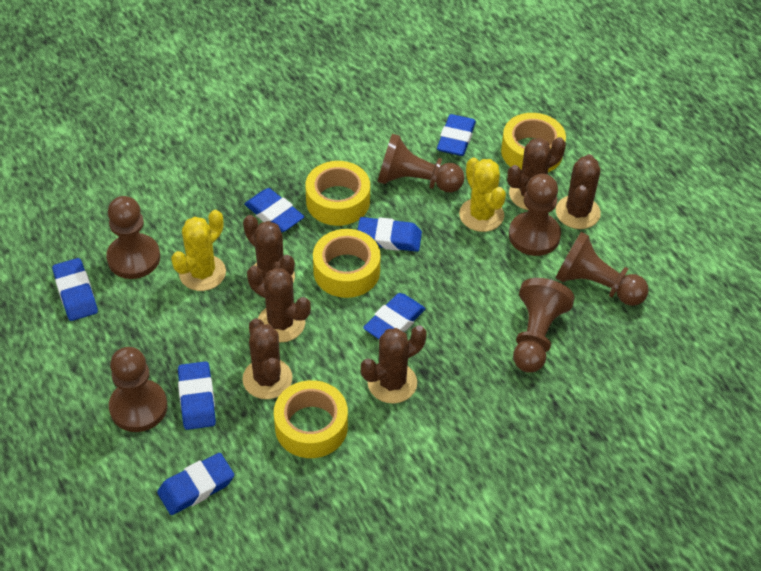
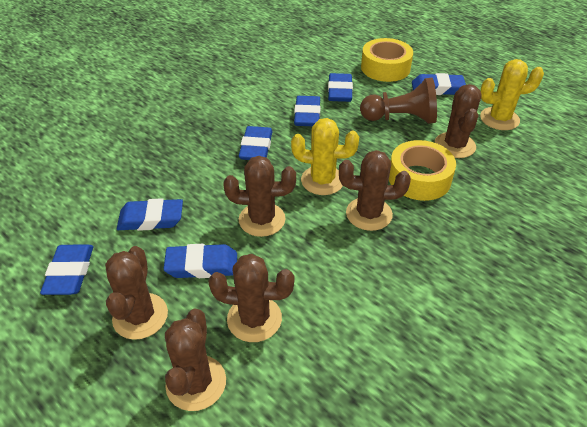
brown pawn: [106,196,160,279] [109,347,167,432] [378,134,465,192] [509,174,561,256] [513,278,575,373] [556,232,649,306] = 6 -> [360,78,437,124] = 1
yellow tape: [274,380,348,458] [306,161,370,226] [313,229,381,298] [501,113,566,172] = 4 -> [361,38,413,82] [389,140,456,201] = 2

